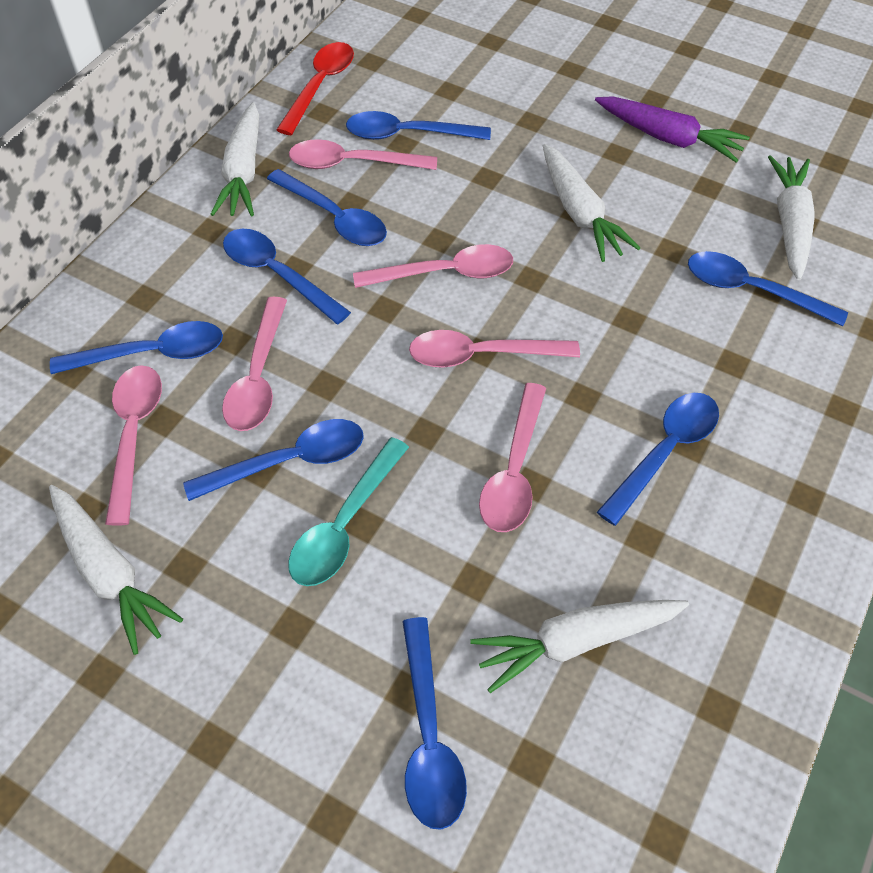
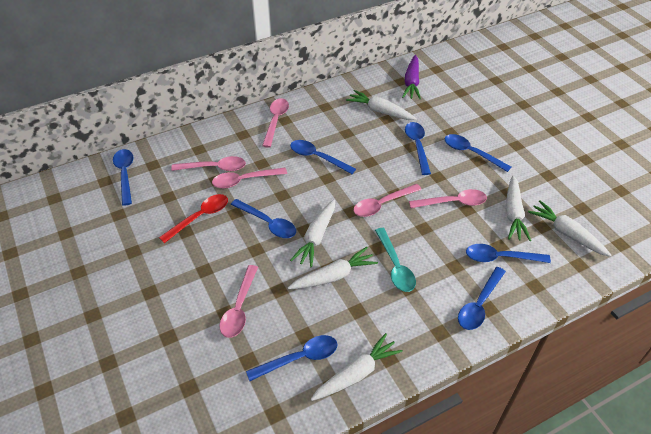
white carrot: [49,485,183,655] [210,102,259,216] [470,600,689,693] [543,144,640,262] [768,155,815,280] = 5 -> [288,247,378,289] [290,199,335,267] [311,333,403,401] [346,90,417,120] [506,175,531,241] [528,200,612,257] = 6

